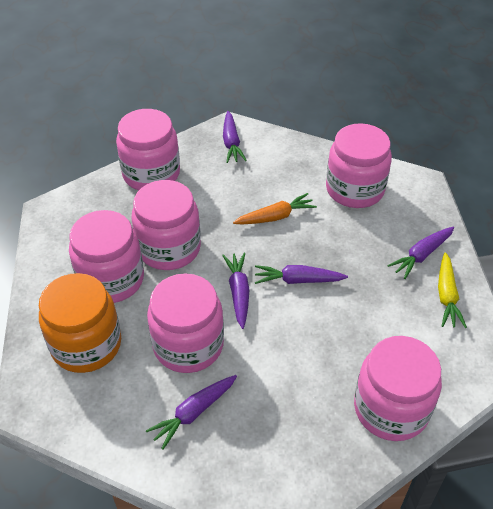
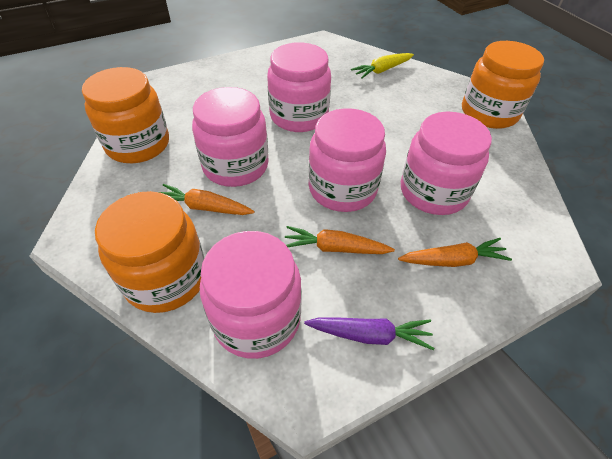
orange carrot: [233,193,317,224] = 1 -> [160,184,255,215] [285,226,395,254] [398,238,512,267] = 3
orange jar: [39,273,121,373] = 1 -> [82,67,169,163] [95,191,205,313] [462,41,544,129] = 3
pink jar: [69,210,144,303] [116,109,180,190] [131,180,201,270] [147,273,224,373] [326,123,392,208] [354,336,442,441] = 6 -> [192,87,269,187] [200,231,302,359] [267,42,331,132] [308,108,386,212] [401,112,492,215] = 5
purple carrot: [146,375,237,450] [222,253,250,329] [223,111,247,163] [255,265,348,284] [387,227,454,279] = 5 -> [304,317,434,350] = 1

